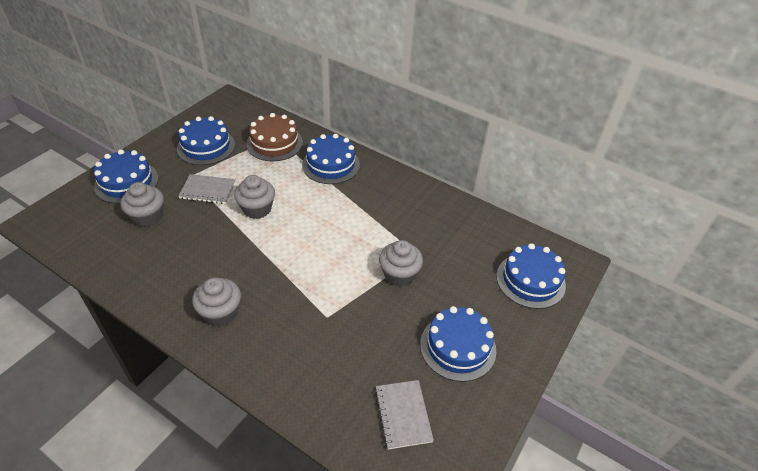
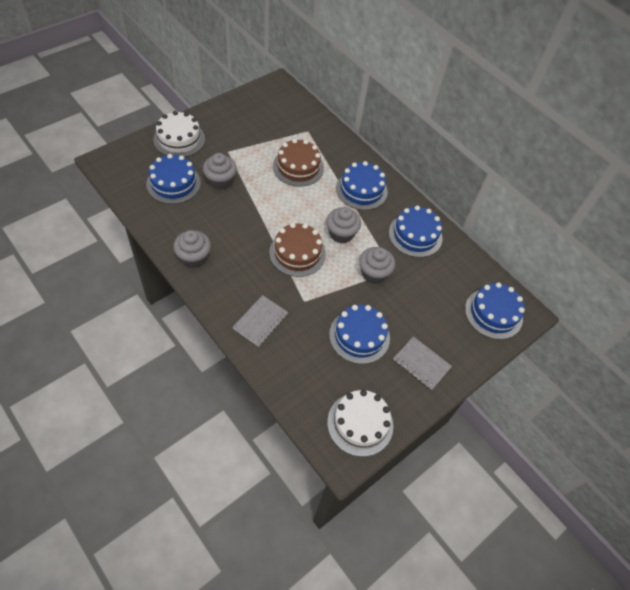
brown cake: [246,113,303,161] = 1 -> [269,223,326,277] [273,139,324,187] = 2
white cake: none = 0 -> [154,111,205,157] [327,390,393,457] = 2

